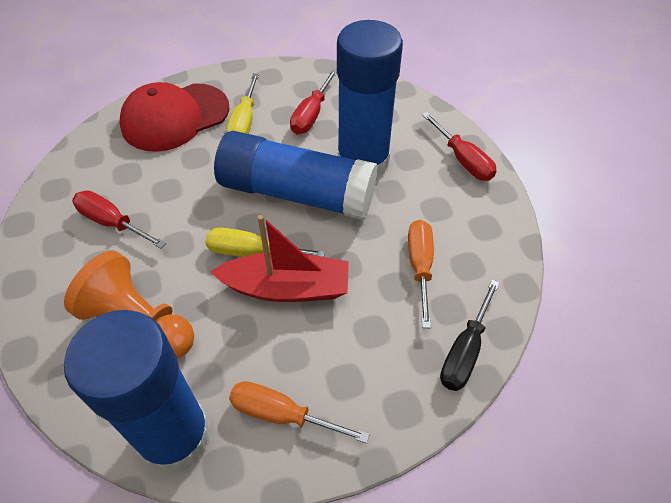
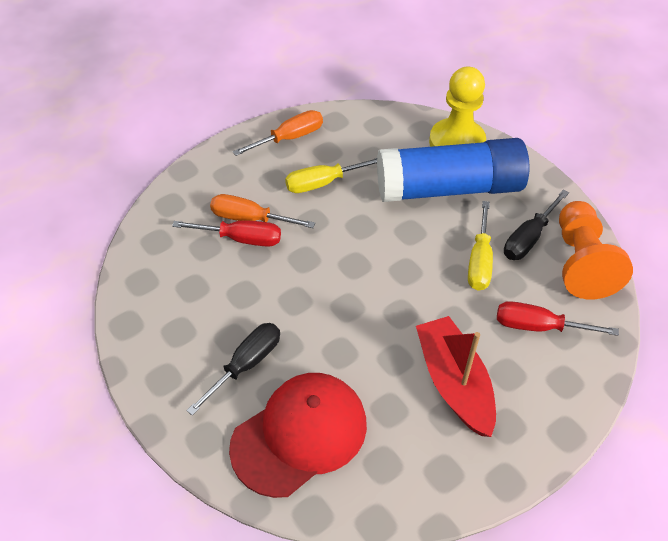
black screwdriver: [440,279,500,391] = 1 -> [186,323,280,416] [504,190,569,260] = 2
blue glue stick: [64,310,211,473] [214,131,378,220] [337,20,403,178] = 3 -> [377,138,530,202] = 1
red screwdriver: [72,190,166,249] [290,69,337,134] [422,112,497,181] = 3 -> [172,220,281,247] [497,301,619,336] = 2
yellow pawn: none = 0 -> [429,67,486,147] = 1

